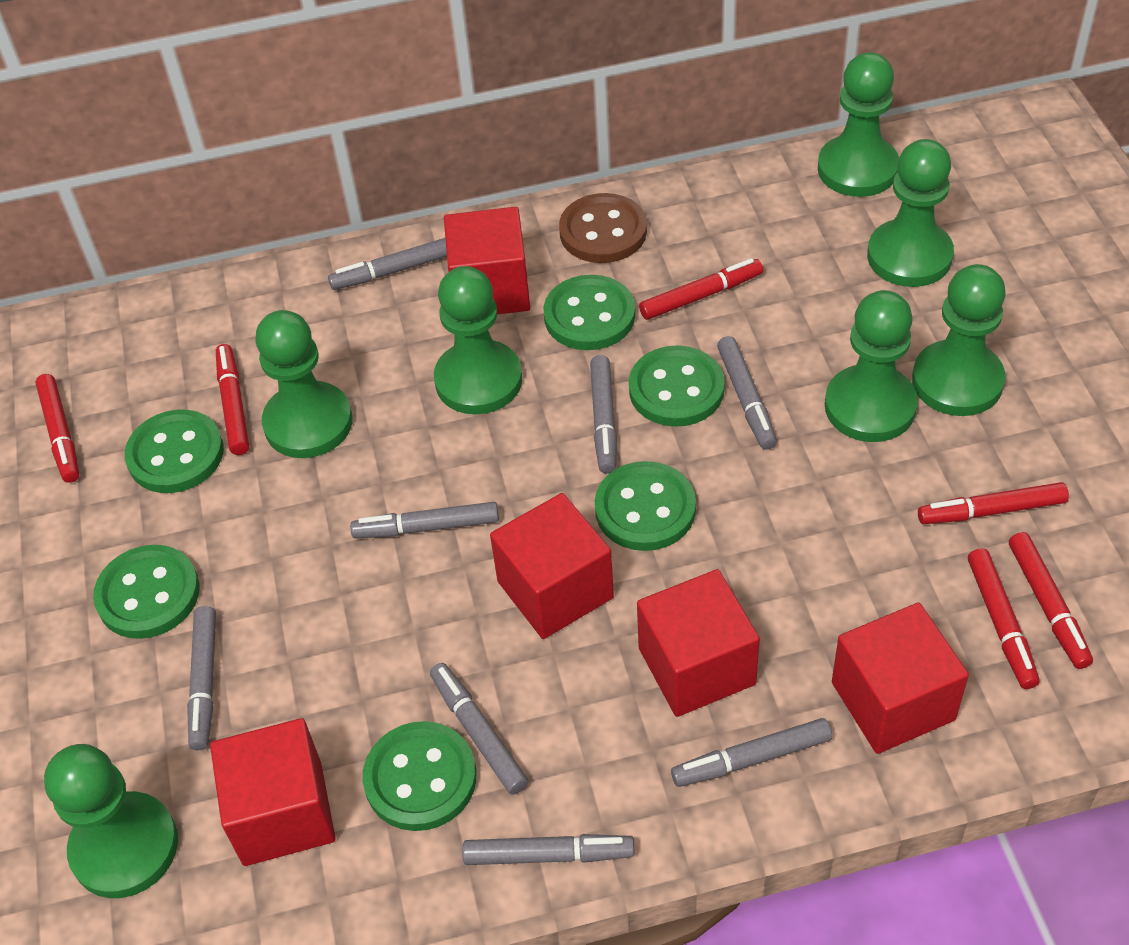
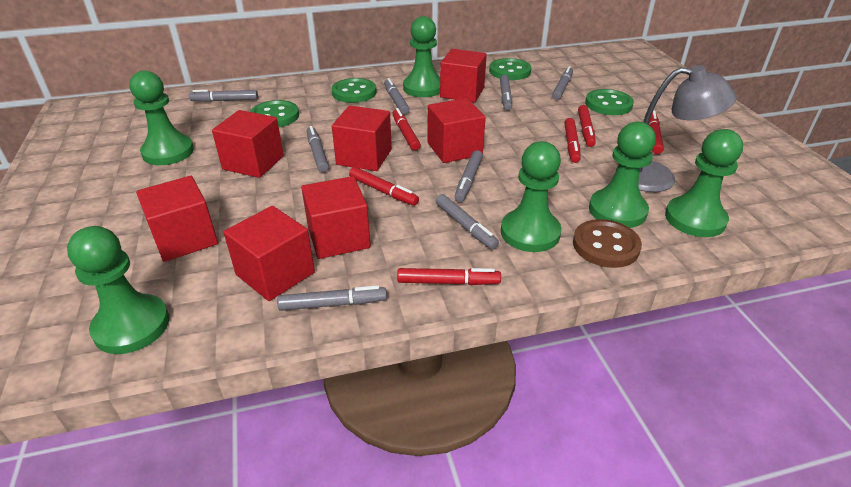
green button: [93,545,200,639] [125,410,224,493] [363,721,477,831] [543,275,635,350] [595,461,696,551] [629,345,725,427] = 6 -> [250,100,299,127] [332,78,376,103] [489,58,531,80] [585,89,634,115] = 4
green pawn: [44,744,178,898] [255,310,353,458] [434,266,522,414] [818,52,899,197] [825,290,918,442] [867,139,954,287] [912,264,1006,416] = 7 -> [67,226,169,354] [129,70,194,165] [403,16,440,97] [501,141,561,252] [589,122,656,228] [665,129,743,237] = 6
grey lamp: none = 0 -> [616,65,737,192] = 1
red cube: [210,718,336,866] [444,207,530,314] [490,493,614,639] [637,569,760,717] [832,603,969,754] = 5 -> [136,176,218,262] [212,110,284,178] [224,206,315,301] [301,176,371,259] [332,106,392,171] [428,98,486,163] [440,49,487,102] = 7

